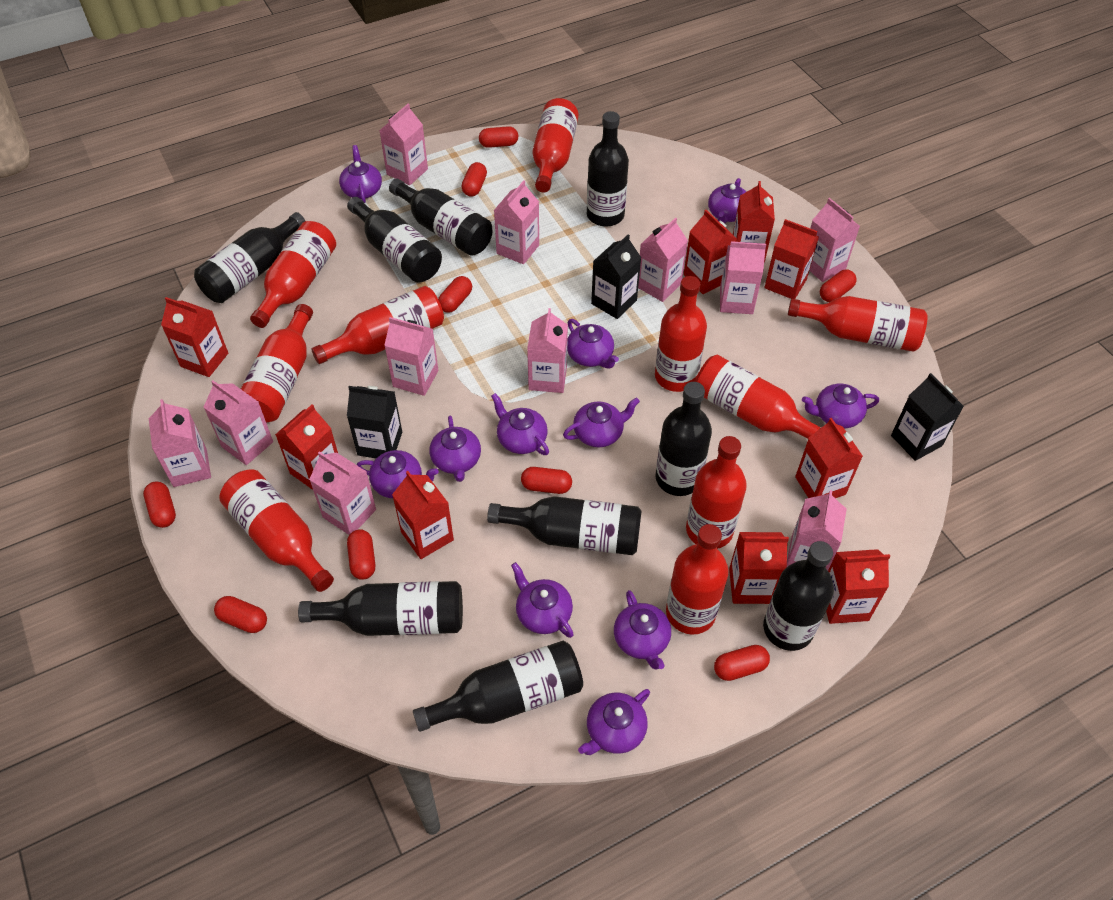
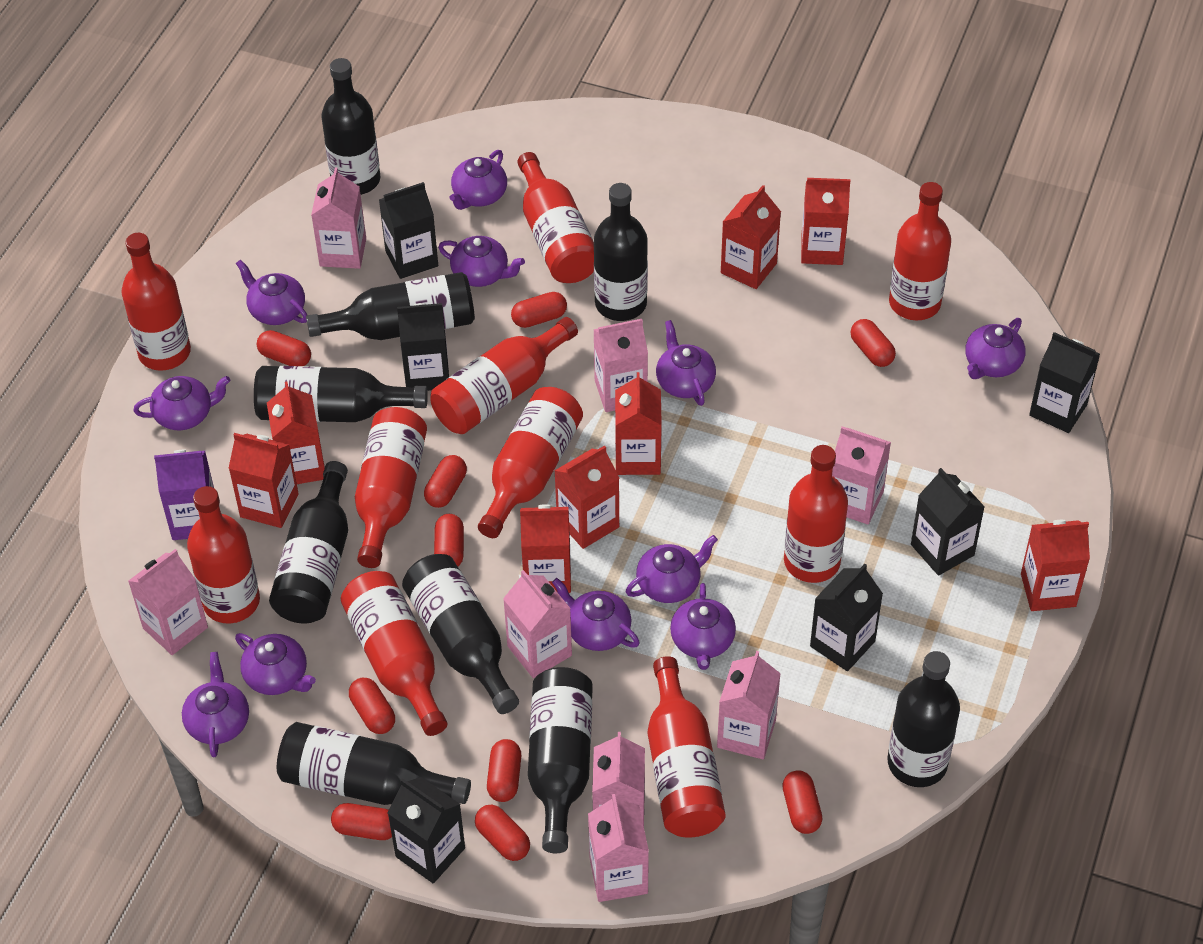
black carton: [347,386,402,458] [591,234,641,319] [891,373,964,461] = 3 -> [379,182,438,279] [388,777,465,883] [397,303,449,391] [810,564,883,671] [911,468,985,576] [1029,332,1100,433] = 6
pink carton: [149,399,211,487] [204,380,273,465] [309,451,376,535] [379,104,428,185] [384,317,438,396] [494,180,539,264] [527,308,568,393] [638,218,688,302] [720,241,766,314] [787,490,847,570] [809,198,860,282] = 11 -> [128,549,208,655] [311,168,366,269] [503,570,572,678] [588,794,649,902] [592,732,645,826] [593,319,648,412] [717,651,781,759] [832,426,891,525] = 8
purple carton: none = 0 -> [154,450,214,540] = 1
red capsule: [143,481,176,528] [214,596,267,633] [347,529,375,580] [438,276,472,313] [461,162,487,197] [479,126,518,148] [521,467,572,494] [714,645,770,681] [820,269,857,302] = 9 -> [257,330,311,366] [331,803,392,840] [349,678,395,734] [424,455,467,508] [434,514,464,566] [475,805,530,861] [487,739,521,802] [511,292,567,328] [782,770,823,834] [850,319,896,367] = 10
red carton: [161,297,228,377] [275,404,338,490] [392,471,454,559] [684,210,737,294] [729,532,789,604] [733,181,775,263] [764,219,819,299] [795,418,863,498] [826,549,890,624] = 9 -> [228,433,299,528] [267,381,325,484] [520,504,571,593] [554,445,619,549] [615,372,662,475] [721,185,781,289] [801,178,850,265] [1021,520,1090,611] = 8

